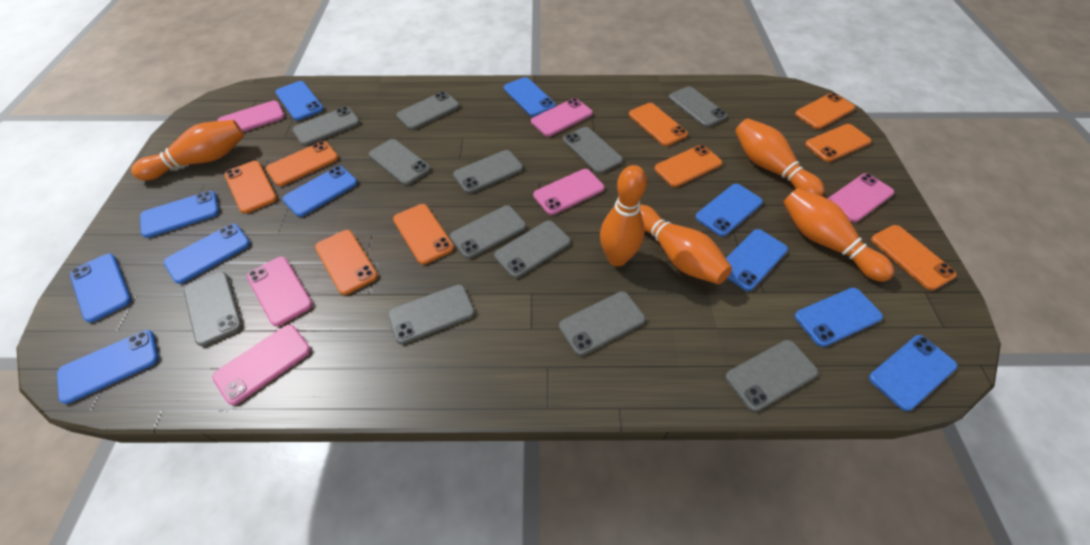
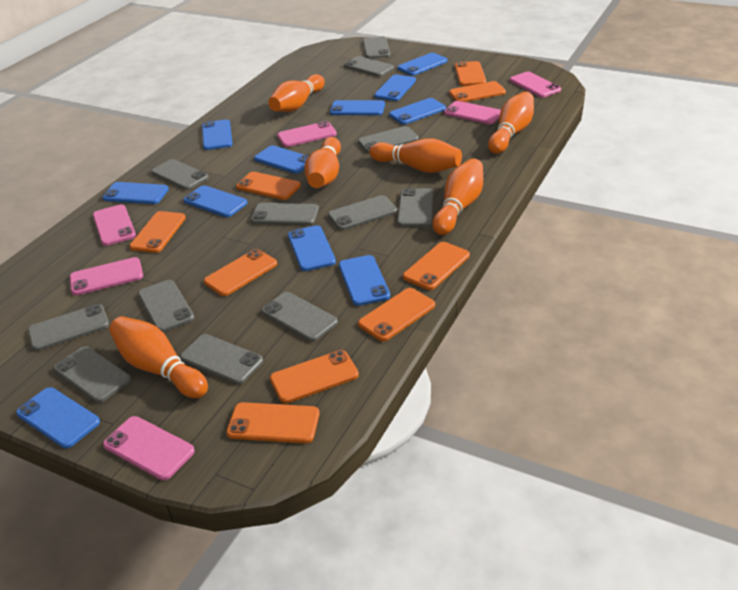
orange bowling pin: [131,120,244,180] [600,165,647,266] [640,204,732,284] [735,118,825,196] [783,188,894,282] = 5 -> [109,316,208,398] [268,74,325,112] [304,137,341,188] [369,138,462,173] [433,158,483,235] [488,92,534,154] = 6

